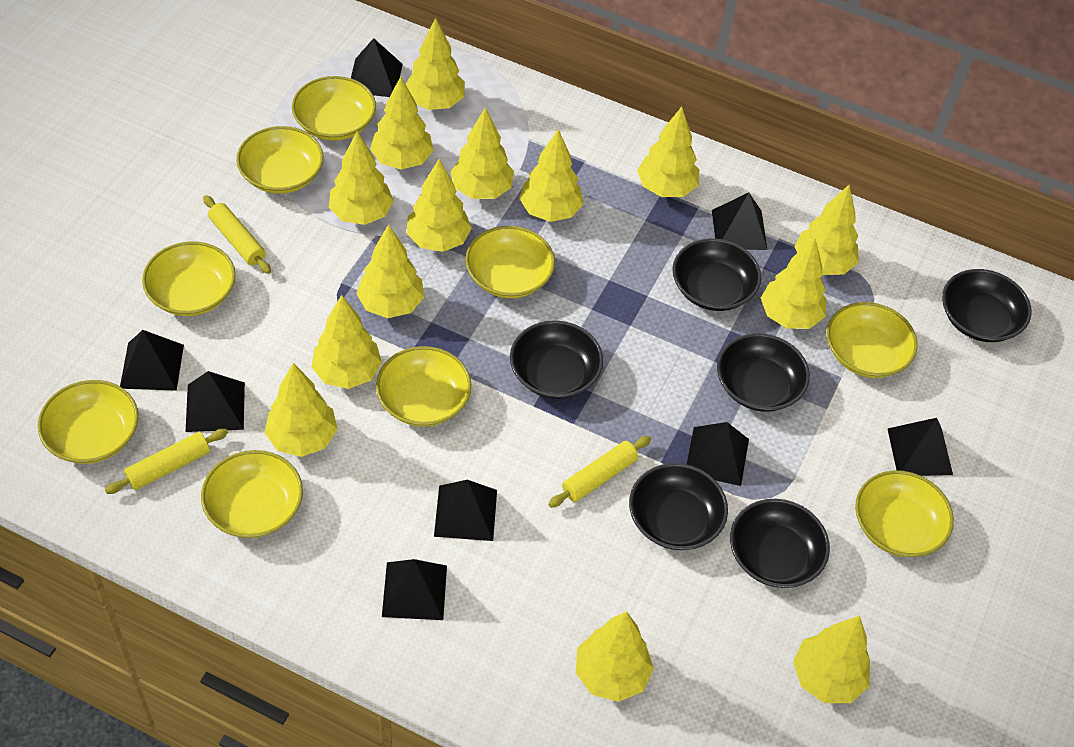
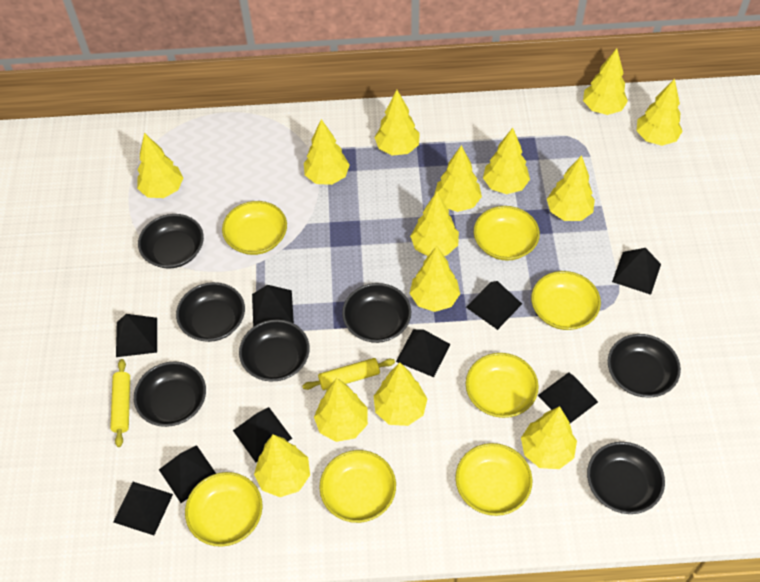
black bowl: [510,320,603,399] [629,463,728,550] [672,238,761,311] [717,333,810,412] [730,499,830,588] [942,269,1031,342] = 6 -> [134,361,206,427] [138,214,204,269] [176,282,245,342] [239,319,310,381] [342,283,411,343] [587,442,665,514] [608,334,681,398] = 7
black pyramid: [120,330,184,391] [186,371,245,432] [351,38,403,97] [382,559,447,620] [434,480,497,541] [687,422,749,486] [712,192,767,250] [887,418,953,476] = 8 -> [113,482,173,535] [116,314,157,357] [159,445,216,503] [233,407,293,462] [252,285,294,327] [396,329,451,377] [466,281,522,330] [538,372,598,423] [612,248,661,295] = 9
yellow bowl: [38,380,139,464] [142,241,236,316] [201,450,303,538] [236,126,324,194] [292,76,376,141] [376,346,471,427] [465,226,555,298] [827,302,918,378] [855,470,954,557] = 9 -> [185,472,263,547] [222,201,287,255] [319,450,396,523] [455,443,532,516] [466,353,539,418] [474,206,540,261] [531,271,601,330] = 7
yellow rolling pin: [105,428,228,494] [203,195,271,274] [548,436,651,508] = 3 -> [110,359,130,447] [303,358,395,390] = 2

